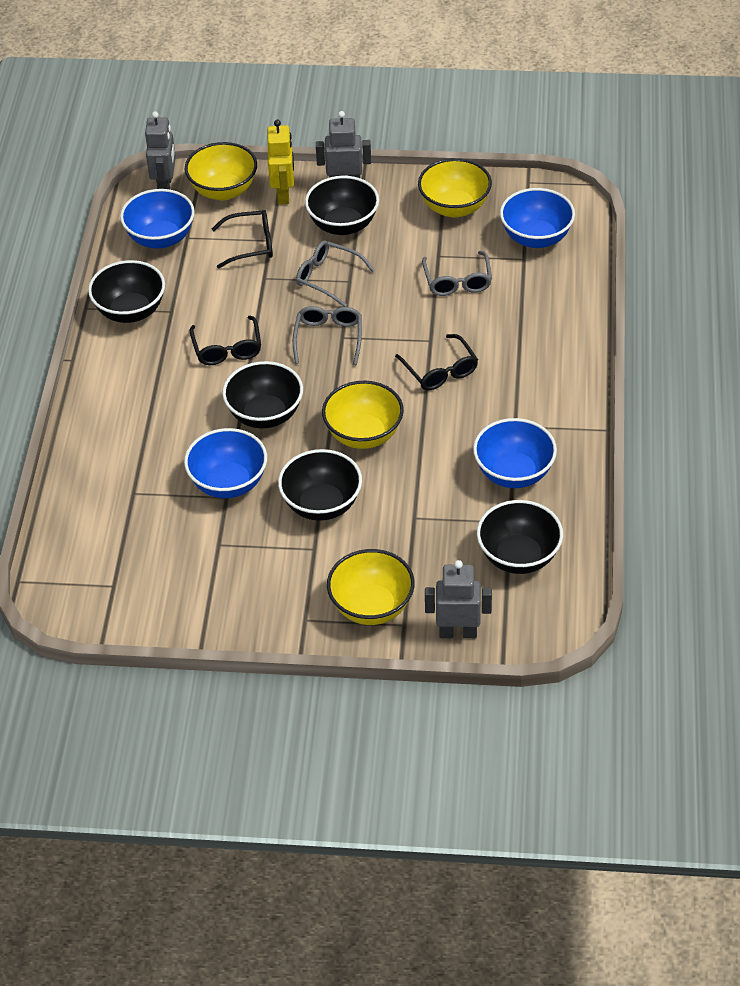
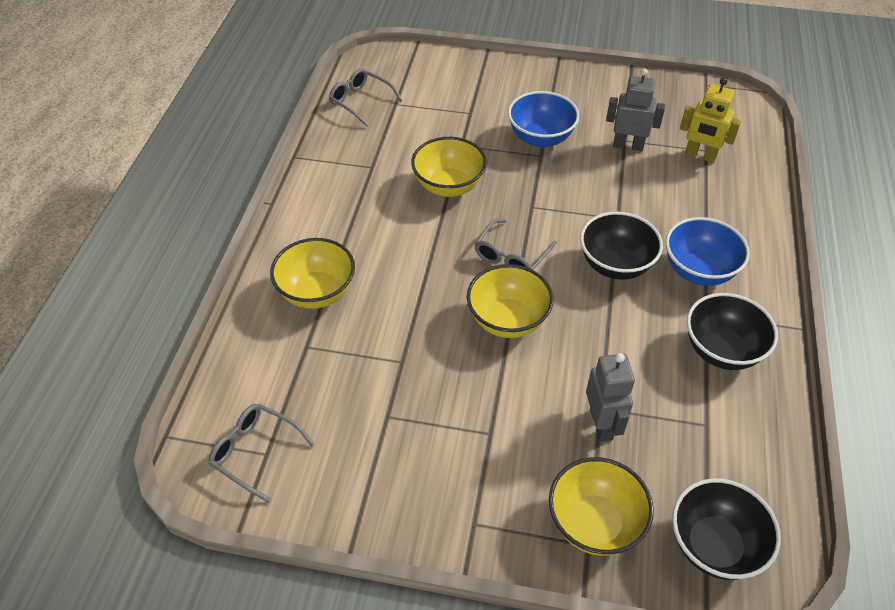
black bowl: [88,260,165,323] [222,361,303,428] [278,449,362,521] [305,176,379,235] [477,500,563,574] = 5 -> [580,212,663,280] [672,478,781,580] [687,293,778,370] = 3
black glasses: [190,316,261,365] [212,210,273,268] [395,334,478,390] = 3 -> none = 0
blue bowl: [120,189,195,249] [184,428,267,498] [473,418,557,488] [500,188,575,248] = 4 -> [508,91,579,148] [666,217,750,286] = 2
grey robot: [145,111,176,189] [316,111,371,178] [425,560,492,638] = 3 -> [586,353,635,442] [606,68,665,151] = 2

